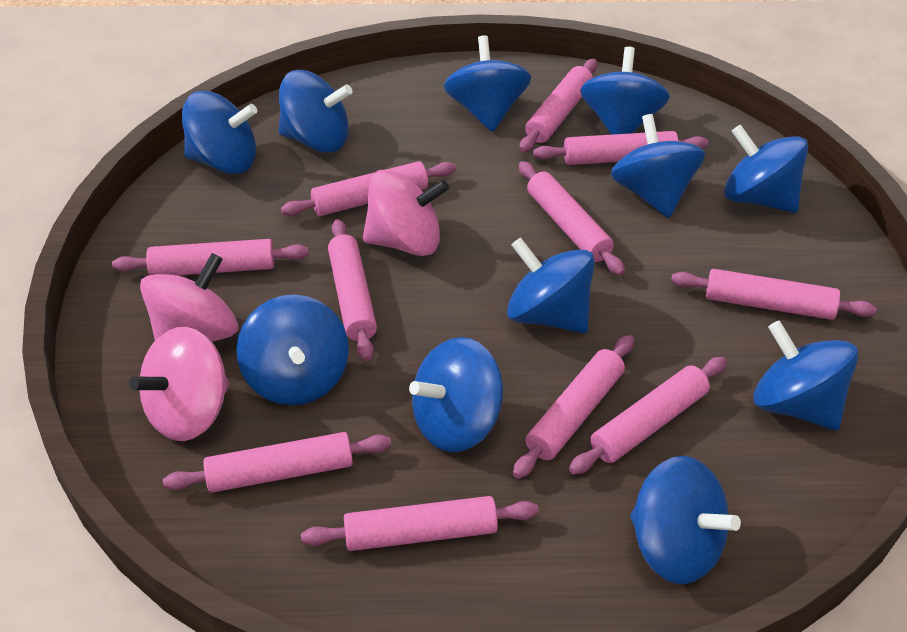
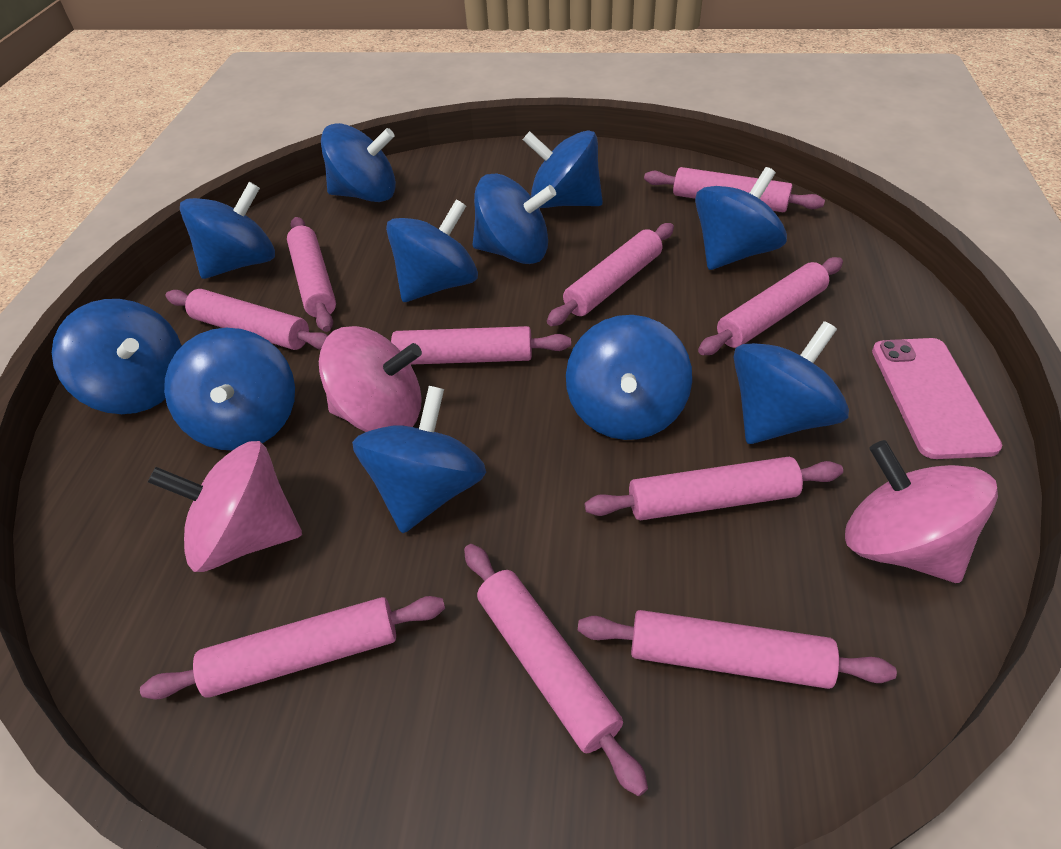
pink phone: none = 0 -> [872,338,1002,459] = 1
pink rolling pin: [112,239,309,276] [163,432,391,493] [281,161,456,216] [301,496,539,551] [328,219,377,361] [513,335,634,479] [519,161,625,276] [520,59,597,153] [533,131,708,165] [569,357,727,474] [671,269,876,320] = 11 -> [140,596,445,699] [166,289,328,350] [287,217,336,332] [391,326,571,365] [464,544,648,796] [547,223,674,326] [578,610,897,689] [585,457,843,520] [644,167,825,212] [698,257,843,355] = 10

